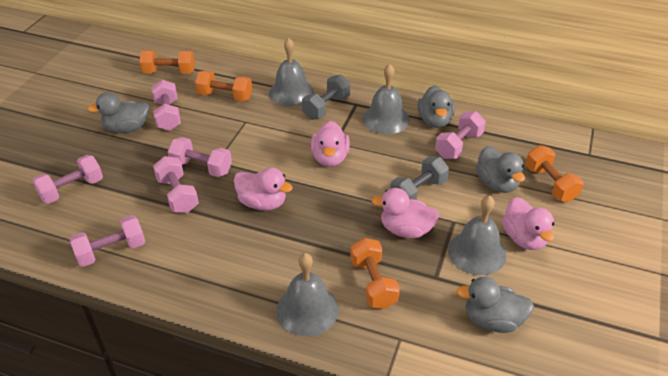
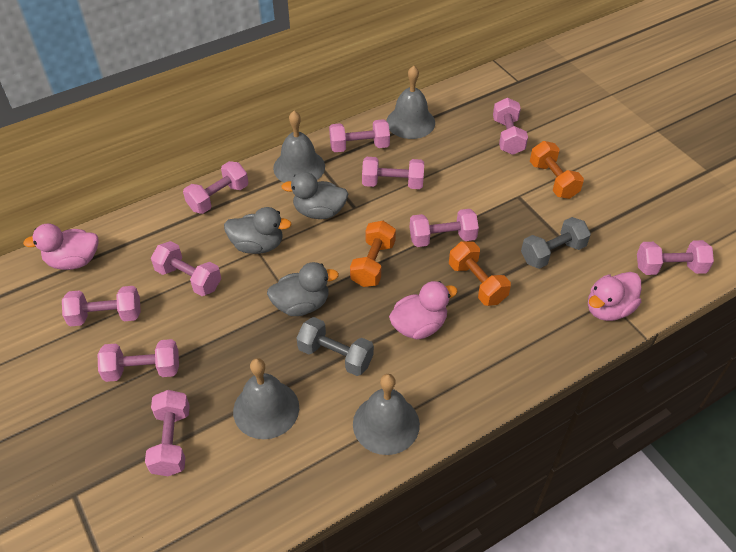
grey duck: [88,92,149,133] [418,85,455,128] [456,277,534,333] [476,146,525,193] = 4 -> [224,207,292,254] [267,262,339,316] [281,172,348,219] = 3
orange dumbbell: [139,50,195,74] [195,71,252,102] [350,238,400,309] [525,145,584,202] = 4 -> [350,221,396,287] [449,241,511,306] [530,141,584,199] = 3
pink duck: [234,167,293,211] [311,121,350,167] [372,188,440,238] [502,197,555,250] = 4 -> [23,224,98,270] [389,281,458,339] [588,272,641,321] = 3
pink dumbbell: [32,155,103,204] [70,215,145,267] [151,80,181,131] [153,156,199,213] [168,137,232,177] [435,111,486,159] = 6 -> [62,286,141,326] [98,339,179,382] [145,390,190,476] [151,241,221,296] [183,161,248,214] [329,119,390,152] [362,157,424,189] [410,209,479,247] [493,98,528,155] [637,240,714,275] = 10

